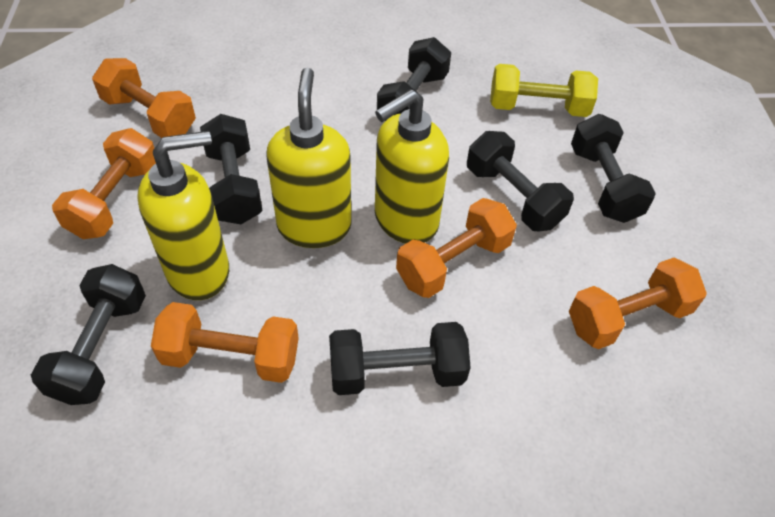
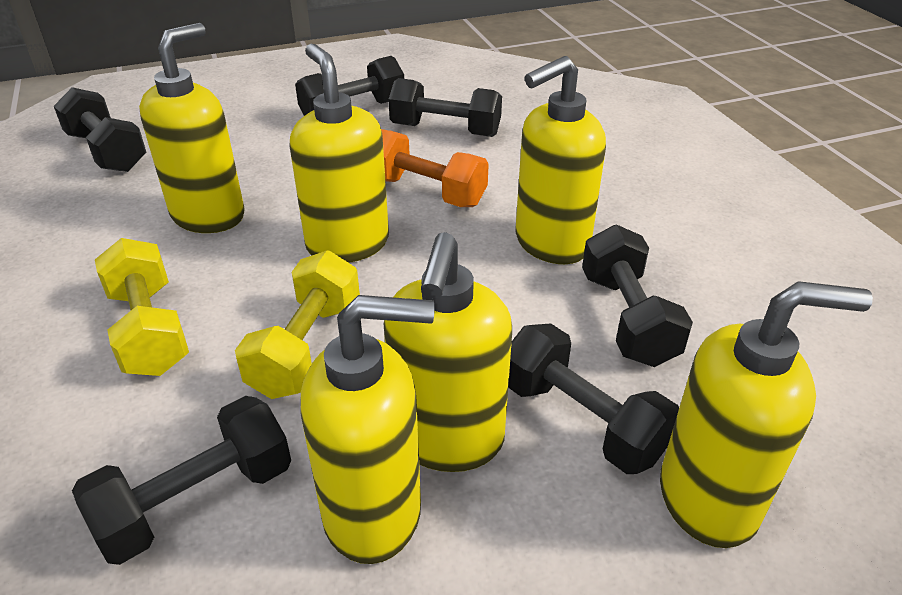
orange dumbbell: [52,128,156,239] [92,58,196,138] [151,302,299,383] [396,198,517,298] [569,258,707,349] = 5 -> [381,129,489,207] = 1
yellow dumbbell: [490,64,598,117] = 1 -> [95,238,189,376] [235,251,360,399] = 2
yellow soap dispenser: [137,131,229,300] [266,67,351,248] [375,89,449,244] = 3 -> [139,23,245,233] [290,44,389,263] [300,295,435,564] [384,232,512,472] [515,56,606,264] [660,281,873,548] = 6

